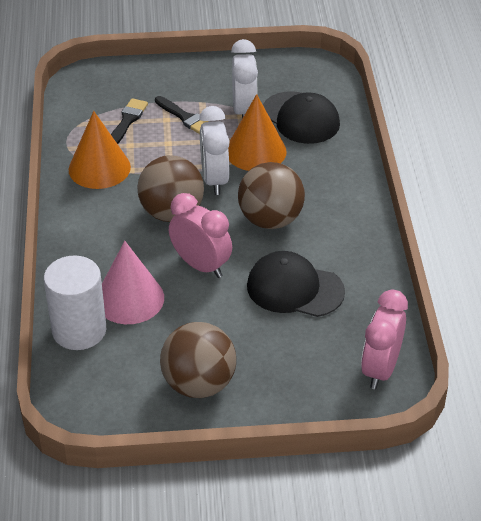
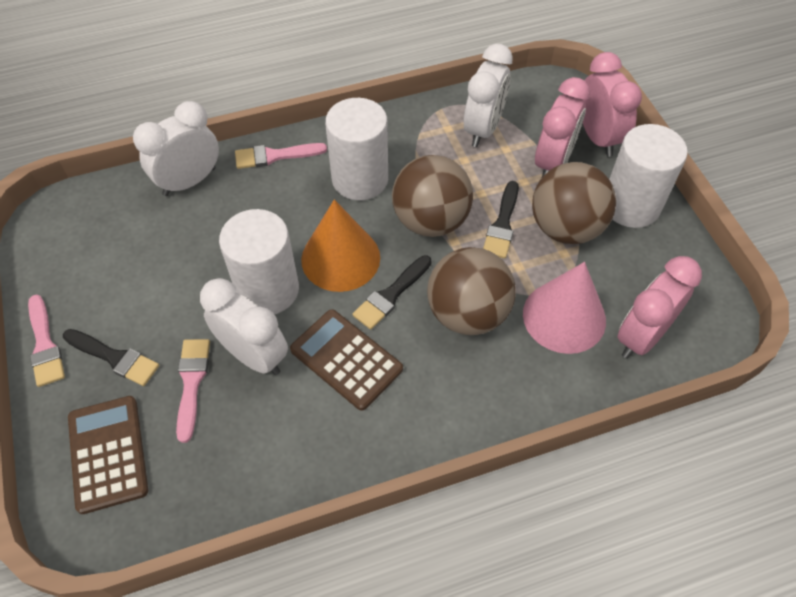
black brush: [111,98,148,144] [155,96,209,134] = 2 -> [63,329,159,386] [352,255,432,330] [483,181,519,259] = 3
black cap: [247,251,345,317] [263,91,340,144] = 2 -> none = 0
brown calculator: none = 0 -> [68,396,148,514] [290,309,403,411] = 2
orange cone: [69,111,131,189] [228,94,287,171] = 2 -> [301,199,380,292] = 1
pink brush: none = 0 -> [28,295,65,387] [176,339,210,443] [235,143,327,169] = 3
pink clock: [169,193,232,278] [361,290,408,389] = 2 -> [535,77,590,177] [582,52,642,157] [617,256,702,359] = 3
white clock: [199,106,230,195] [231,39,258,119] = 2 -> [133,101,219,196] [200,278,288,375] [464,44,513,147] = 3
white cylinder: [44,256,106,350] = 1 -> [219,209,299,314] [325,98,388,200] [609,124,687,228] = 3

